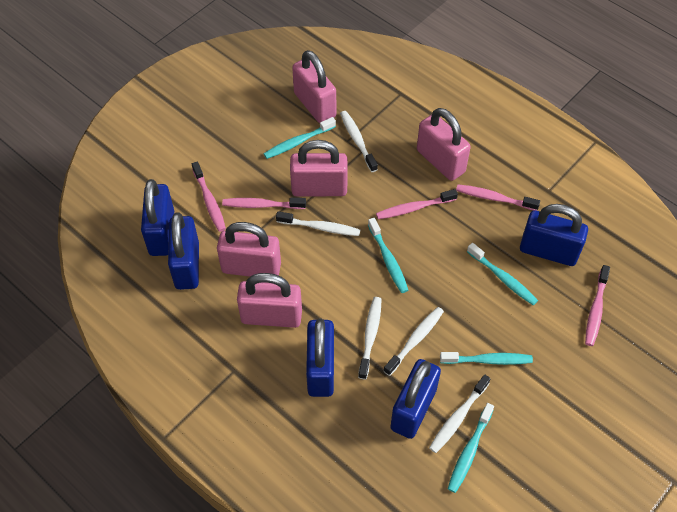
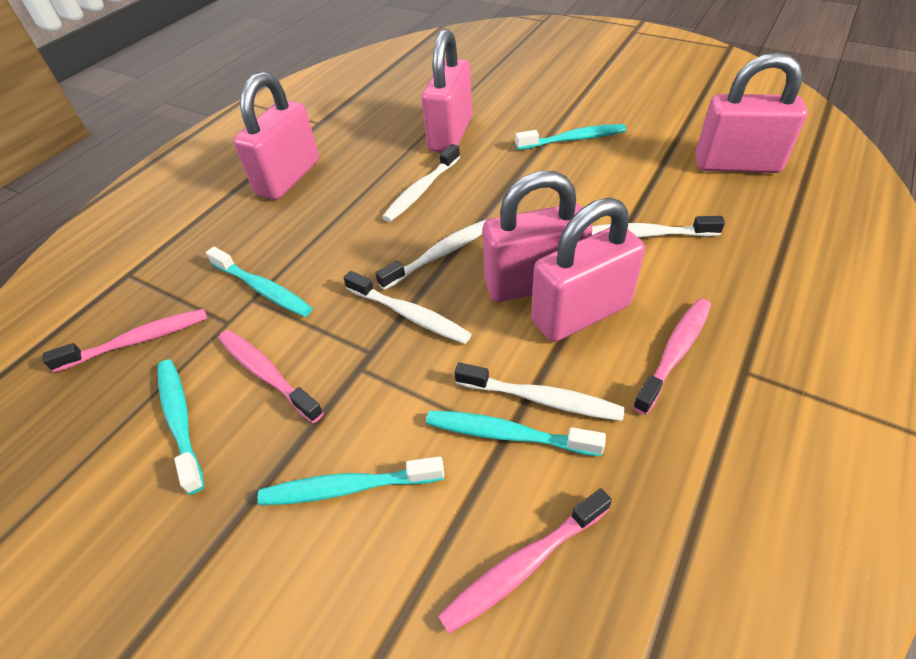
blue padlock: [141,179,174,256] [168,212,199,290] [306,319,334,397] [390,359,441,439] [520,204,588,266] = 5 -> none = 0
pink toothbrush: [192,162,226,232] [222,197,306,209] [376,189,458,219] [456,184,540,211] [585,265,610,346] = 5 -> [42,309,207,372] [218,330,324,423] [438,488,612,634] [632,298,711,415] = 4

